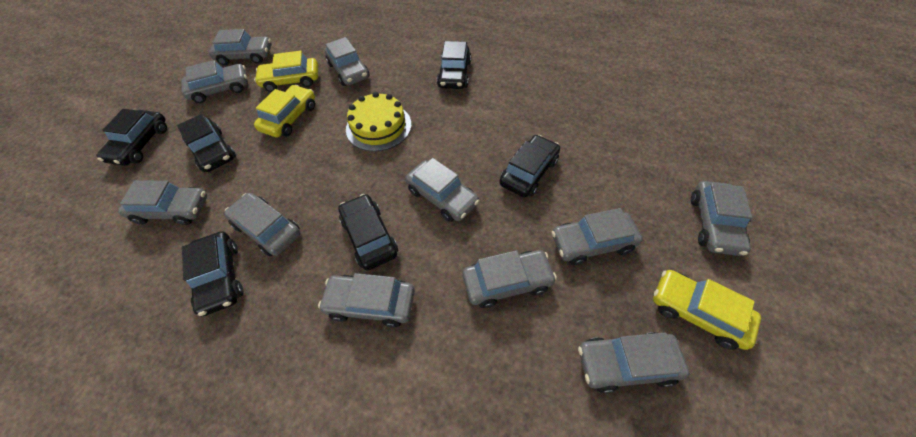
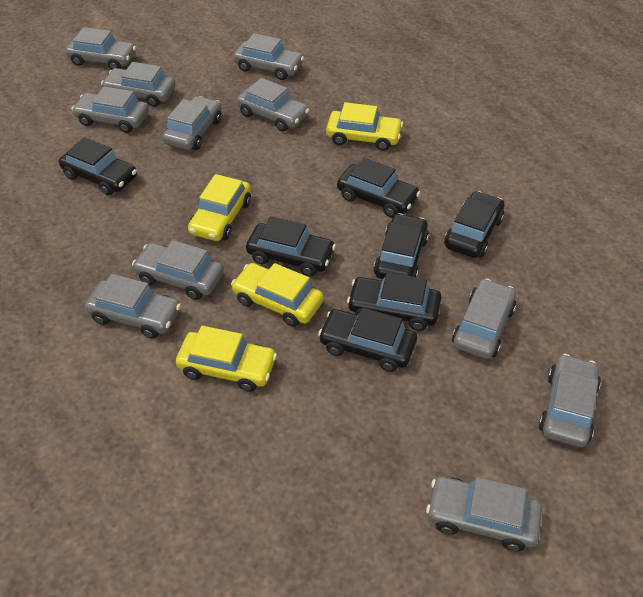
black car: [97,109,167,166] [177,114,236,172] [182,231,244,316] [338,194,398,271] [437,41,471,89] [500,135,560,197] = 6 -> [59,137,137,195] [246,216,336,276] [318,308,417,372] [337,158,420,218] [347,272,441,331] [373,213,429,279] [444,191,505,258] = 7
yellow cake: [346,92,412,152] = 1 -> none = 0
yellow car: [254,51,318,92] [254,85,315,137] [653,270,761,350] = 3 -> [176,326,277,392] [188,174,251,241] [231,263,324,327] [326,102,403,151] = 4

